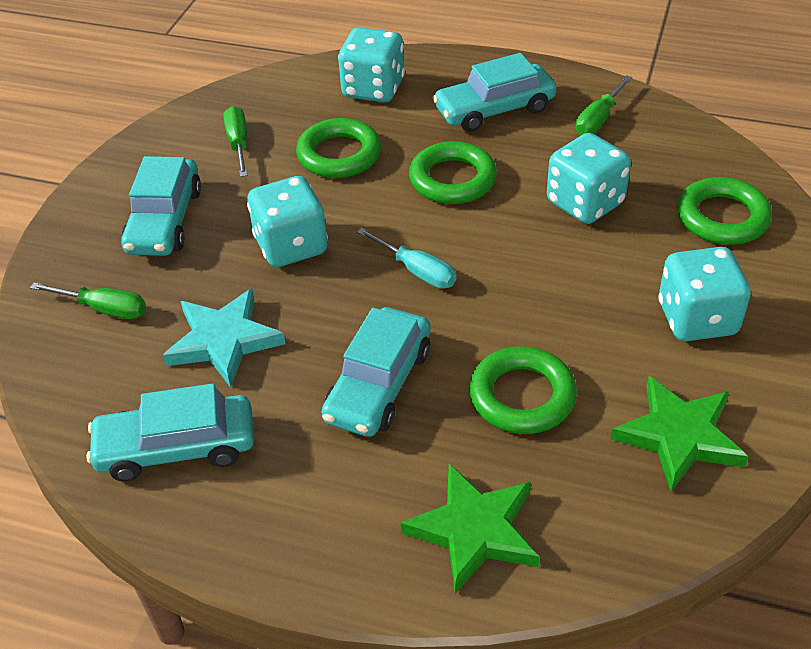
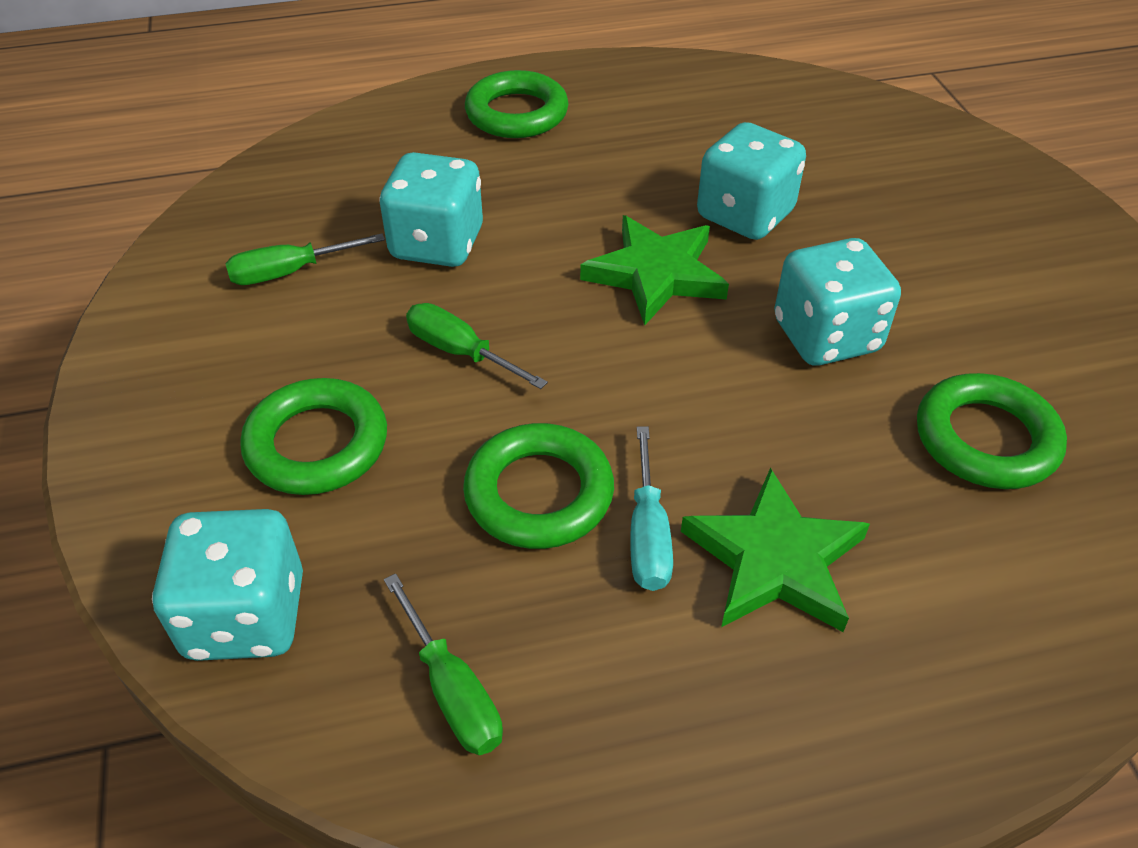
turquoise car: [86,383,254,482] [121,156,201,256] [321,307,430,437] [432,53,557,132] = 4 -> none = 0
turquoise star: [162,289,286,388] = 1 -> none = 0

